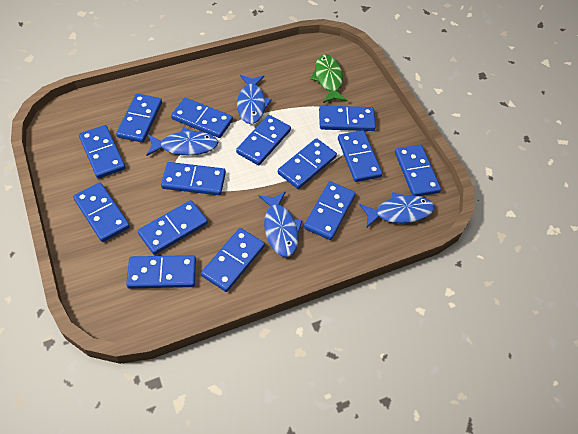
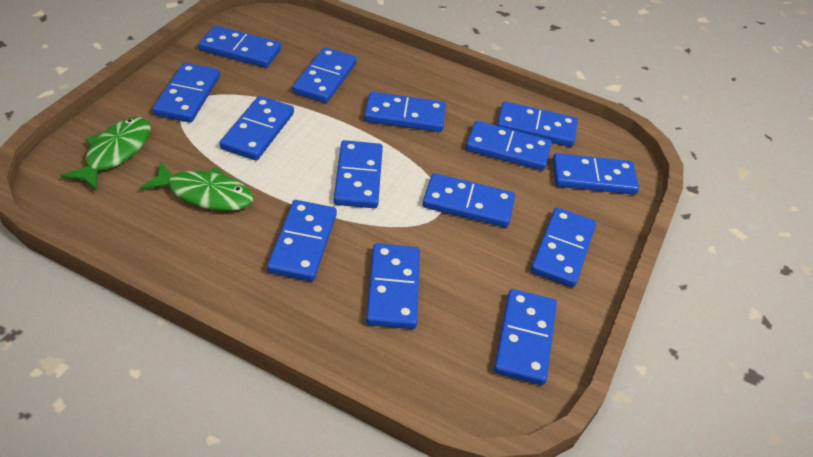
blue fish: [146,127,219,156] [237,75,272,124] [258,191,302,257] [359,192,435,227] = 4 -> none = 0
green fish: [310,55,348,103] = 1 -> [61,117,151,190] [140,161,254,211] = 2

